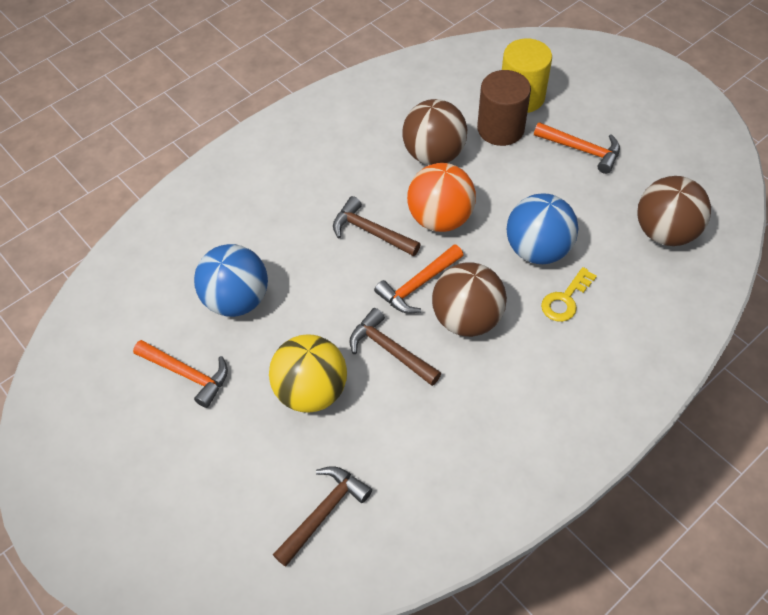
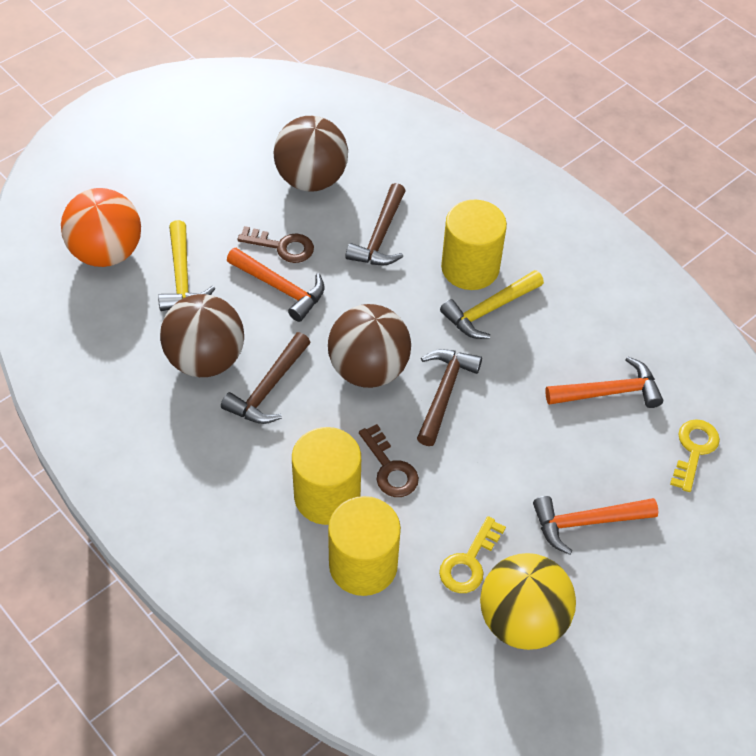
blue ball: [194,244,268,317] [507,194,578,264] = 2 -> none = 0
brown cylinder: [477,70,531,146] = 1 -> none = 0
brown key: none = 0 -> [237,226,314,263] [359,424,419,497] = 2
yellow cylinder: [502,39,552,113] = 1 -> [292,427,361,525] [328,496,401,596] [441,200,507,290] = 3
yellow hammer: none = 0 -> [158,220,215,311] [440,270,544,339] = 2
yellow key: [541,267,597,322] = 1 -> [439,516,506,593] [670,419,720,492] = 2

